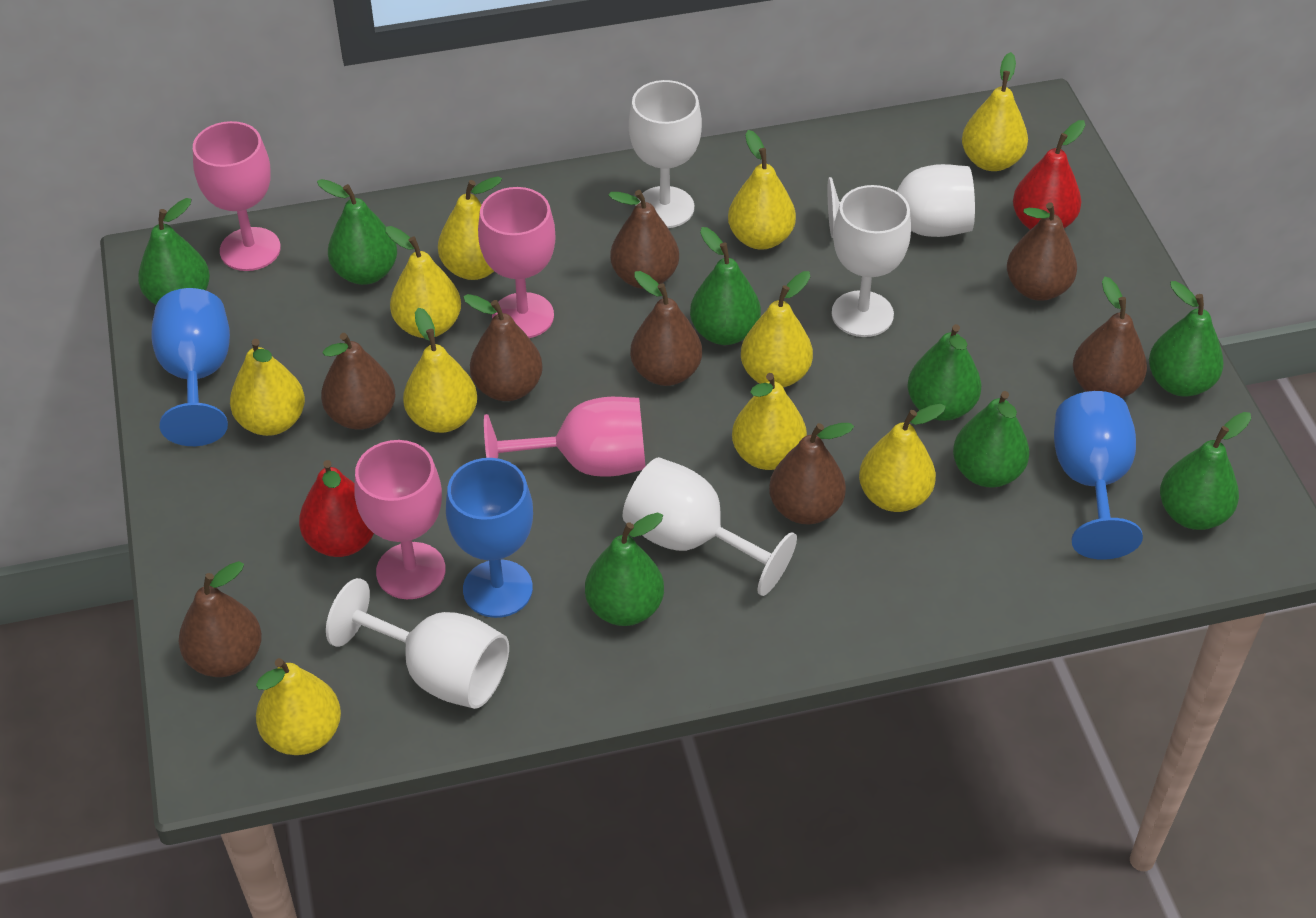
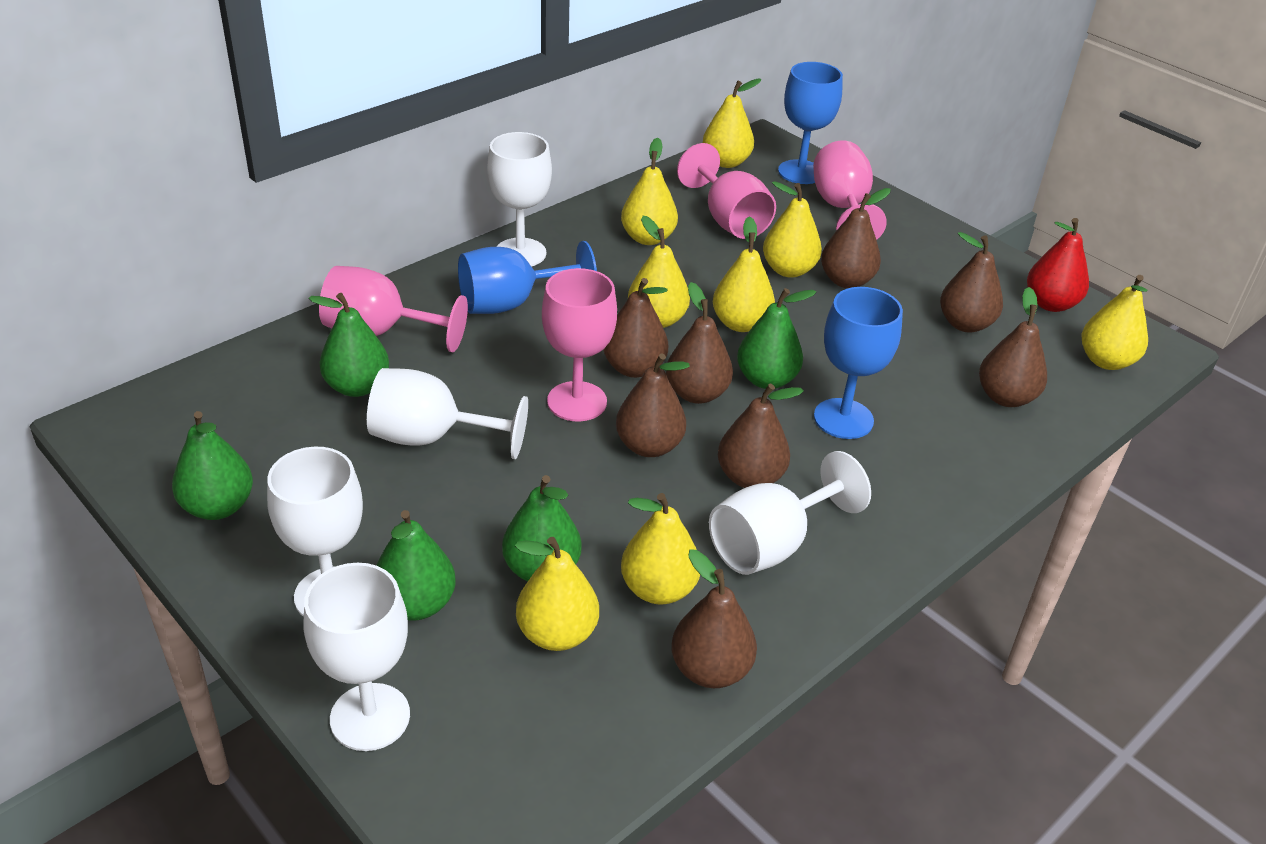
green pear: [138,198,210,305] [317,179,397,285] [585,513,664,626] [690,227,761,345] [907,324,981,421] [953,391,1029,487] [1149,281,1224,396] [1160,412,1251,530] = 8 -> [172,411,253,520] [308,293,389,397] [376,510,456,620] [502,475,582,581] [737,288,816,389] = 5
red pear: [299,460,374,557] [1013,120,1085,230] = 2 -> [1027,218,1089,312] = 1
yellow pear: [230,339,305,436] [256,658,341,755] [386,226,461,338] [403,308,477,433] [438,176,502,280] [728,130,796,250] [732,373,807,470] [741,271,813,387] [859,404,946,512] [962,52,1028,171] = 10 -> [515,537,599,651] [621,138,678,245] [621,493,700,605] [628,216,690,328] [703,78,762,168] [713,216,775,332] [763,181,822,278] [1082,275,1148,370] = 8

